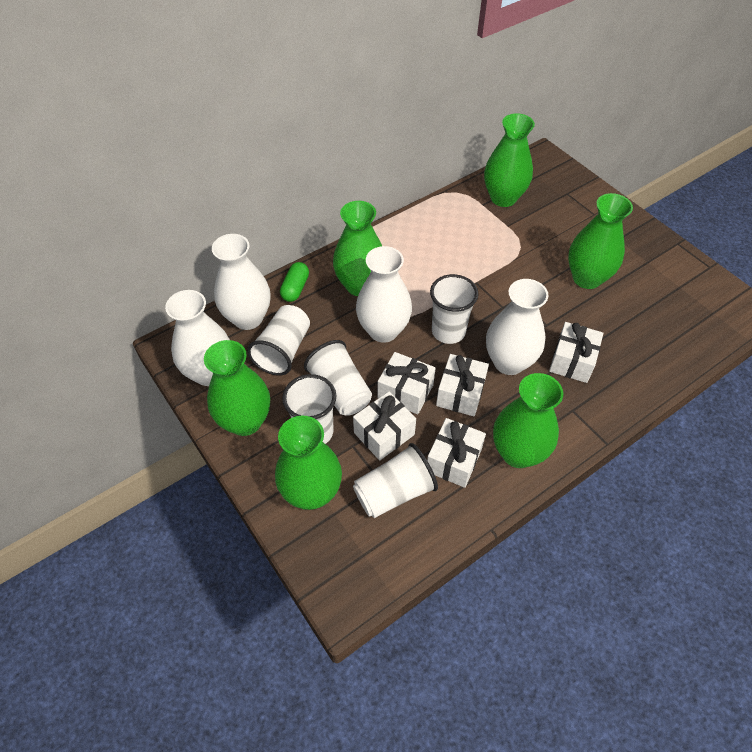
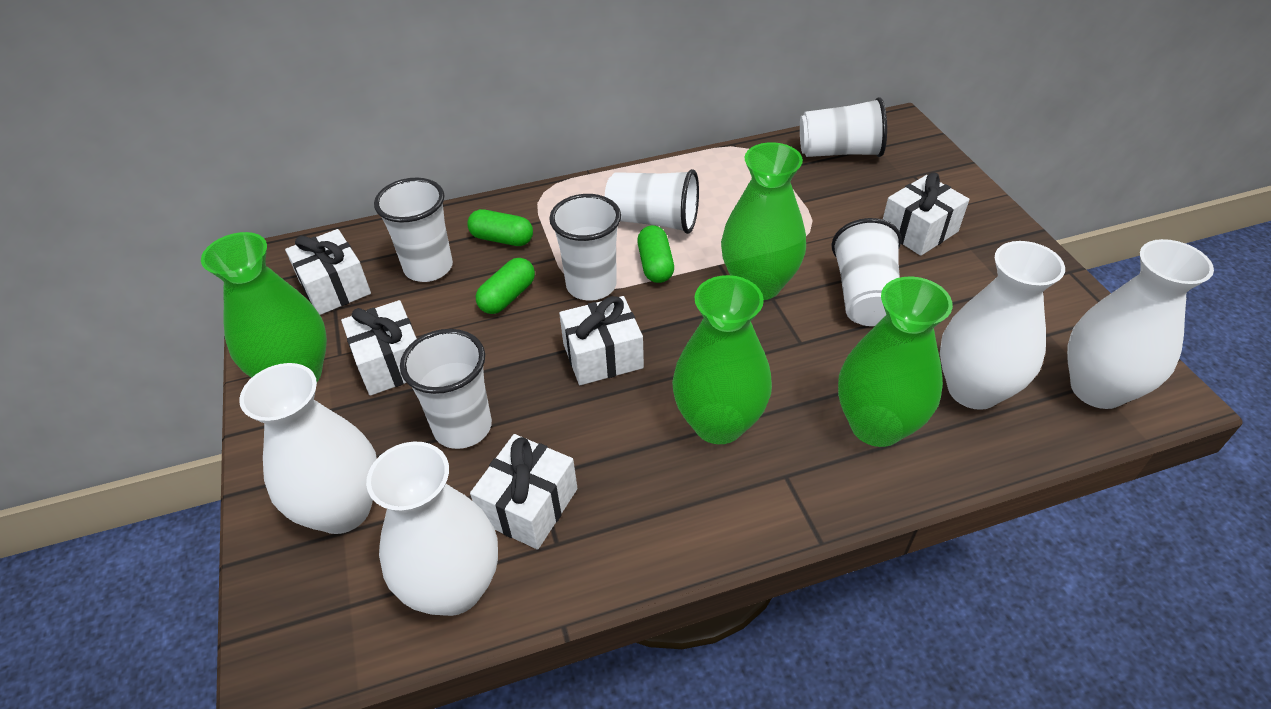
green capsule: [280,262,309,302] = 1 -> [467,209,533,246] [476,258,535,314] [637,225,674,283] = 3
green vase: [204,340,270,436] [275,416,342,510] [333,201,382,296] [484,113,535,207] [493,373,563,468] [568,193,633,289] = 6 -> [201,232,327,382] [672,275,772,444] [721,142,806,300] [838,277,953,447] = 4
white cup: [247,305,310,376] [282,374,336,444] [304,340,372,416] [353,443,438,518] [430,274,478,344] = 5 -> [374,178,453,282] [400,329,492,449] [549,194,621,301] [605,169,699,234] [800,97,887,157] [831,218,901,326] = 6

